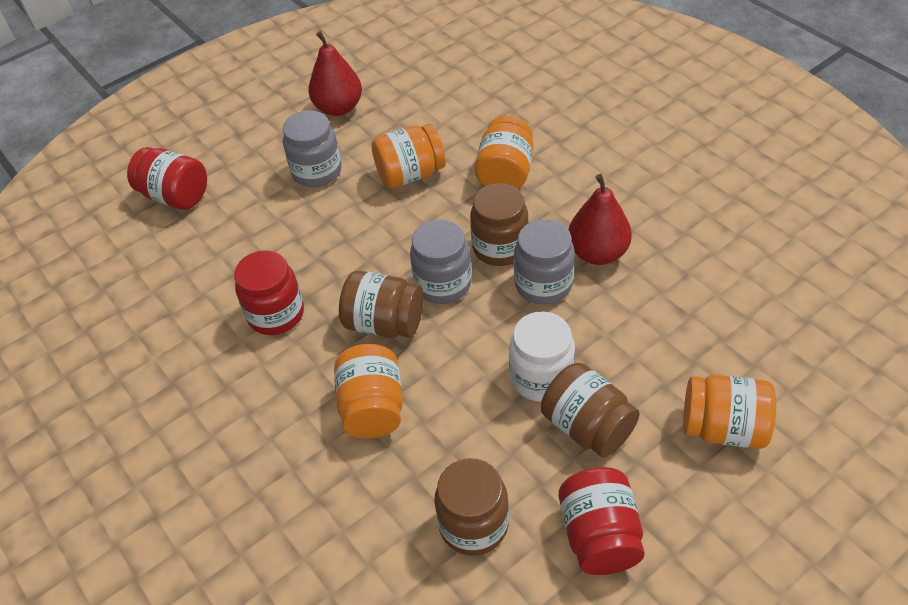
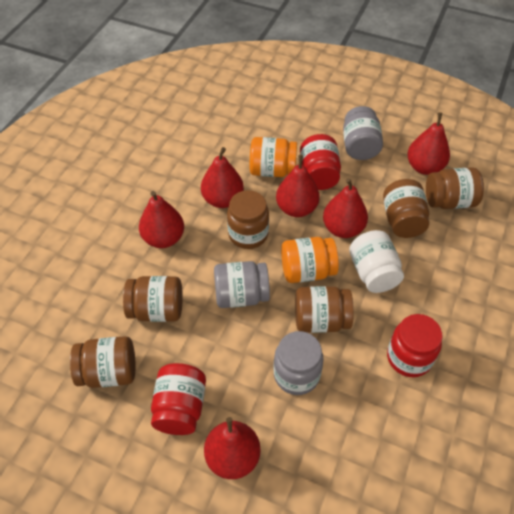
brown jar: [339,270,424,338] [434,458,509,556] [470,183,529,266] [541,363,640,458] = 4 -> [70,336,136,388] [123,276,183,322] [227,190,269,249] [295,286,354,333] [383,179,429,238] [426,167,484,209] = 6
orange jar: [334,344,403,439] [371,124,446,188] [475,115,533,189] [683,375,776,449] = 4 -> [250,137,297,177] [281,237,339,283] = 2
red pear: [308,31,362,116] [568,174,632,265] = 2 -> [139,191,184,248] [201,147,244,208] [204,417,261,479] [276,155,320,217] [323,178,368,238] [407,112,450,175] = 6

